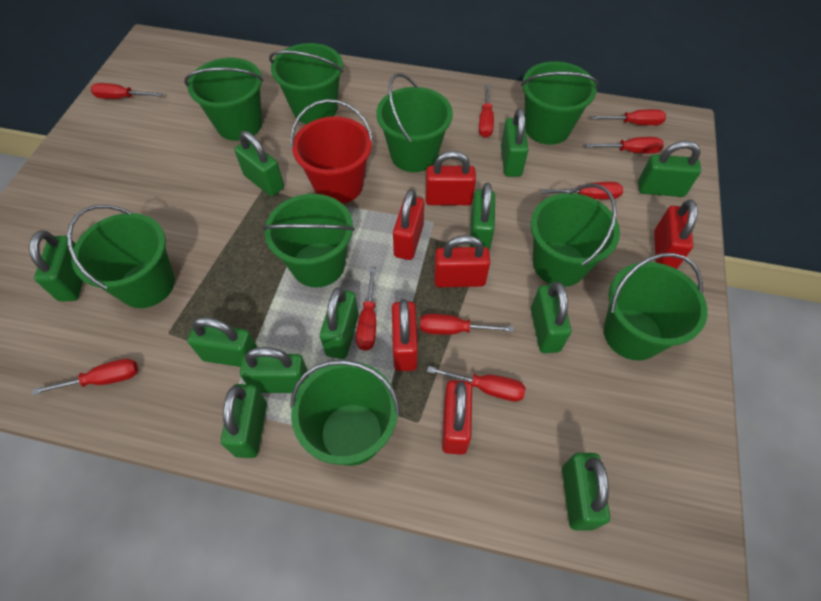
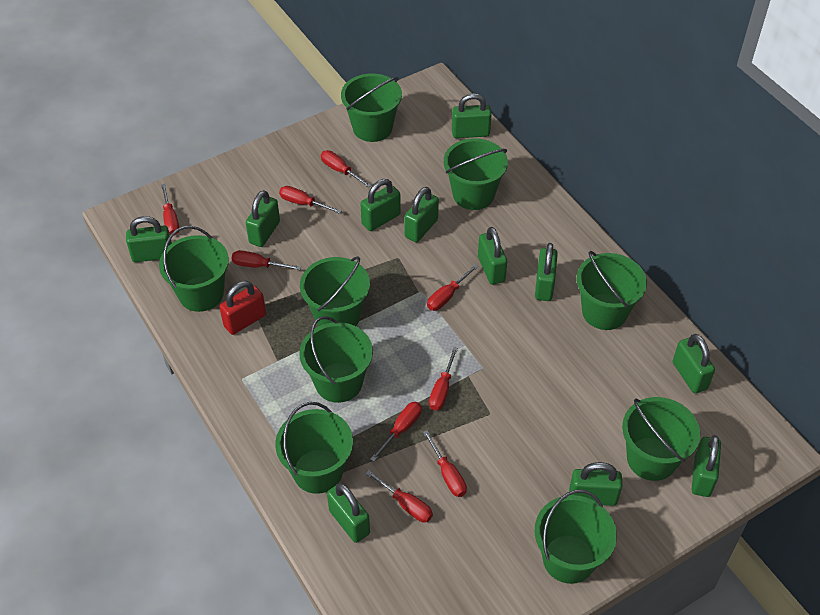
red bucket: [290,99,373,204] = 1 -> none = 0
red padlock: [392,299,418,371] [393,189,424,260] [426,151,476,205] [434,235,490,287] [442,380,472,455] [654,200,698,269] = 6 -> [219,281,266,335] = 1

